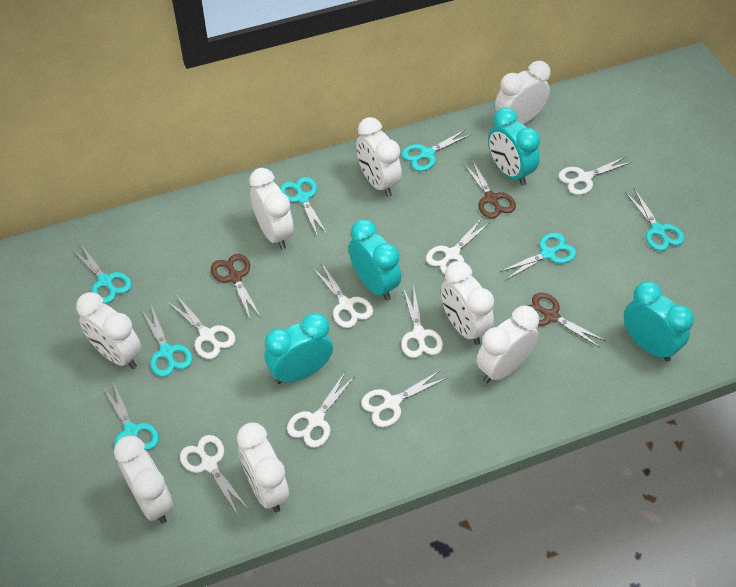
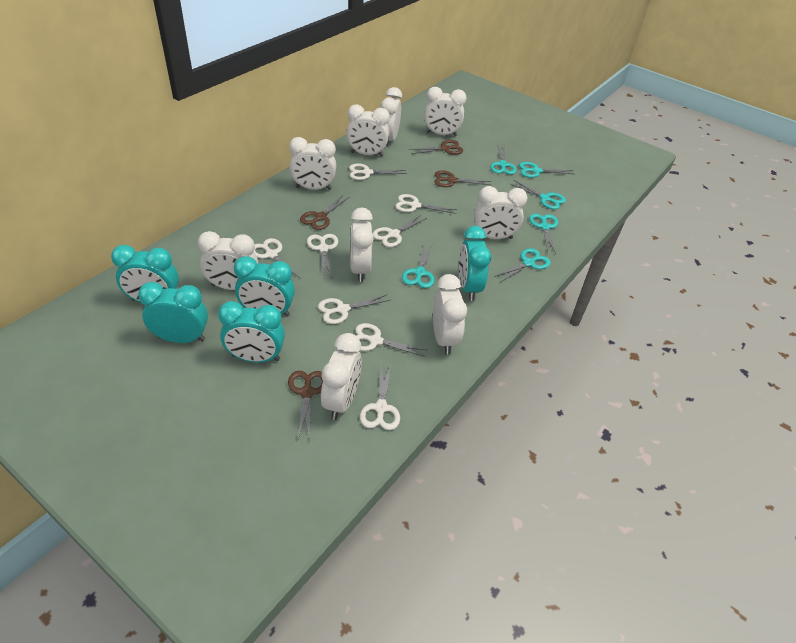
brown scissors: [211,254,261,321] [463,160,516,218] [528,293,606,348] = 3 -> [288,371,323,441] [300,195,349,230] [409,140,463,155] [434,171,491,187] = 4
turquoise clock: [265,313,333,384] [348,219,401,301] [488,107,540,186] [624,281,694,362] = 4 -> [111,245,179,302] [138,282,208,343] [218,301,285,363] [234,256,295,317] [459,226,491,301] = 5
turquoise scissors: [71,245,132,303] [102,382,159,450] [141,305,193,377] [280,177,328,237] [401,129,472,171] [500,233,576,280] [625,189,685,251] = 7 -> [402,243,435,288] [490,145,517,175] [494,248,551,282] [509,180,566,210] [519,162,574,178] [529,214,558,254] = 6
white clock: [76,292,142,369] [114,436,173,524] [237,423,289,512] [249,168,294,250] [356,117,402,197] [441,261,494,345] [476,306,539,383] [495,61,551,124] = 8 -> [198,231,258,290] [289,137,336,190] [321,333,362,420] [346,104,390,157] [350,207,374,282] [380,87,402,147] [424,87,467,136] [433,274,467,355] [474,186,527,239] = 9

